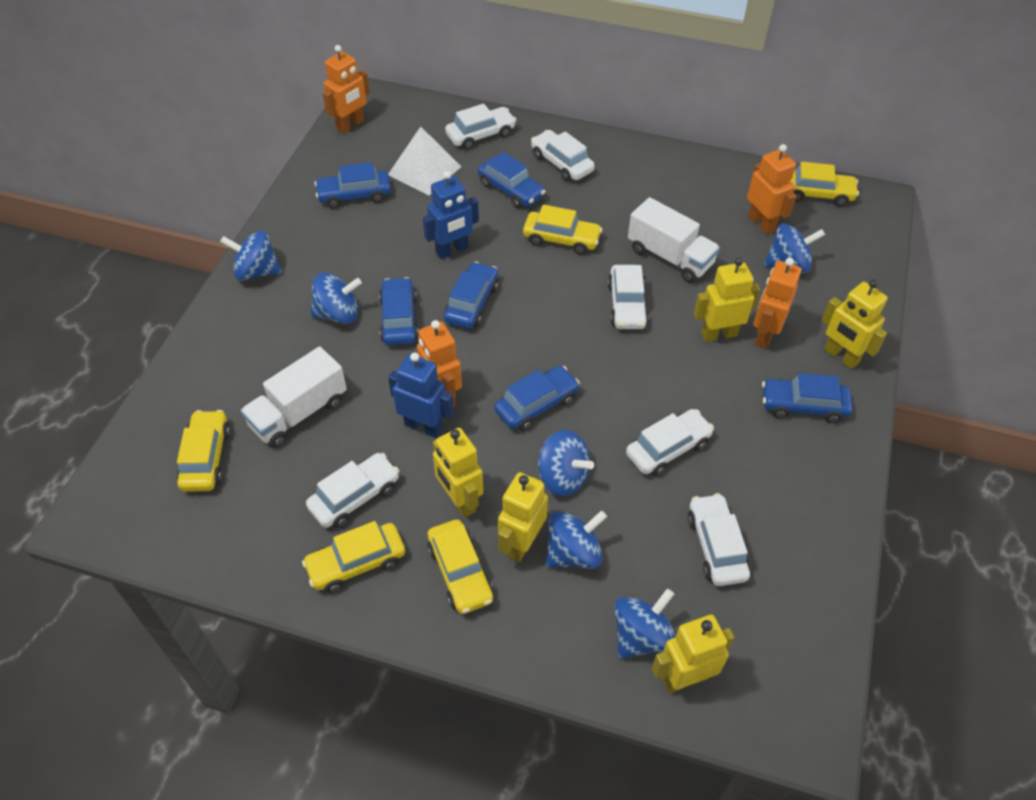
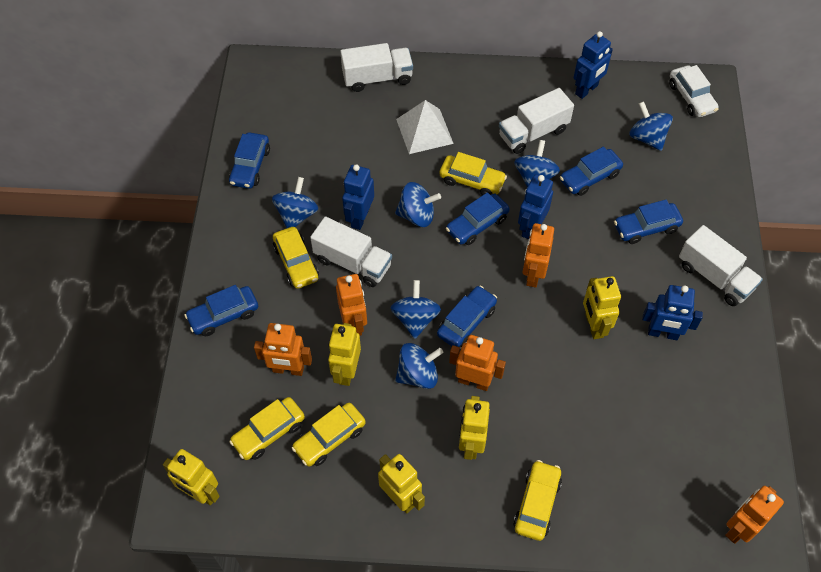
blue robot: [388,352,454,438] [423,171,479,259] = 2 -> [342,164,374,230] [518,174,553,239] [574,31,613,99] [642,285,703,340] = 4
orange robot: [323,45,370,133] [417,320,462,407] [747,144,796,235] [753,258,801,349] = 4 -> [254,323,312,376] [336,274,367,336] [449,335,506,391] [523,223,554,288] [725,486,784,544] = 5
white car: [306,453,399,528] [445,104,516,150] [531,130,595,182] [607,265,649,329] [626,409,714,476] [688,493,750,586] = 6 -> [669,65,719,117] = 1
white truck: [240,346,347,448] [628,197,720,283] = 2 -> [310,217,392,287] [340,43,413,92] [499,88,574,154] [679,225,763,306] = 4

